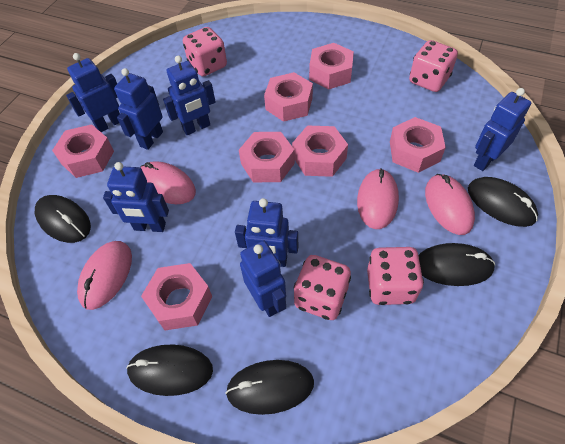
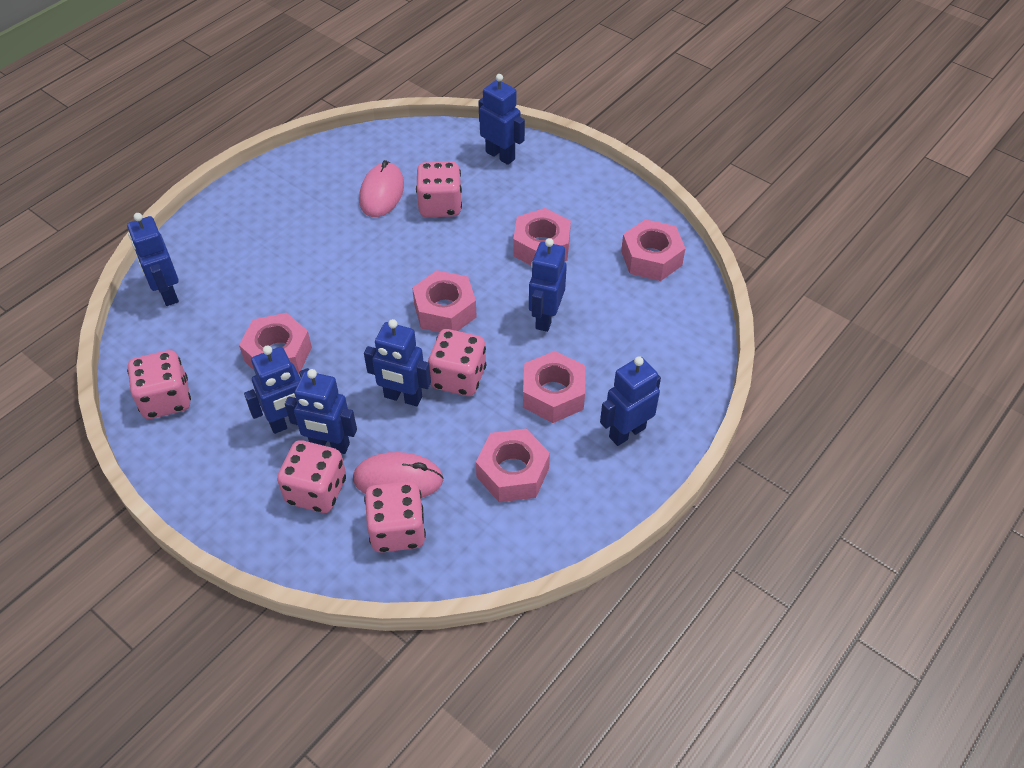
black mouse: [35,195,91,243] [126,344,213,396] [225,360,314,415] [419,243,495,286] [468,177,538,227] = 5 -> none = 0
pink dice: [183,27,227,76] [294,255,351,320] [367,247,424,305] [409,40,458,92] = 4 -> [127,350,191,419] [277,440,346,513] [364,481,426,553] [416,162,462,217] [428,329,486,396] = 5
pink mouse: [77,241,132,310] [140,161,196,204] [357,168,399,229] [425,174,475,235] = 4 -> [353,452,444,498] [359,160,404,217] = 2
pink nut: [52,124,114,178] [141,263,212,330] [239,132,295,182] [264,72,313,122] [292,126,348,177] [309,43,354,89] [390,117,446,173] = 7 -> [239,313,312,374] [412,270,477,332] [476,429,550,502] [513,208,571,265] [523,351,585,423] [621,219,686,281] = 6

